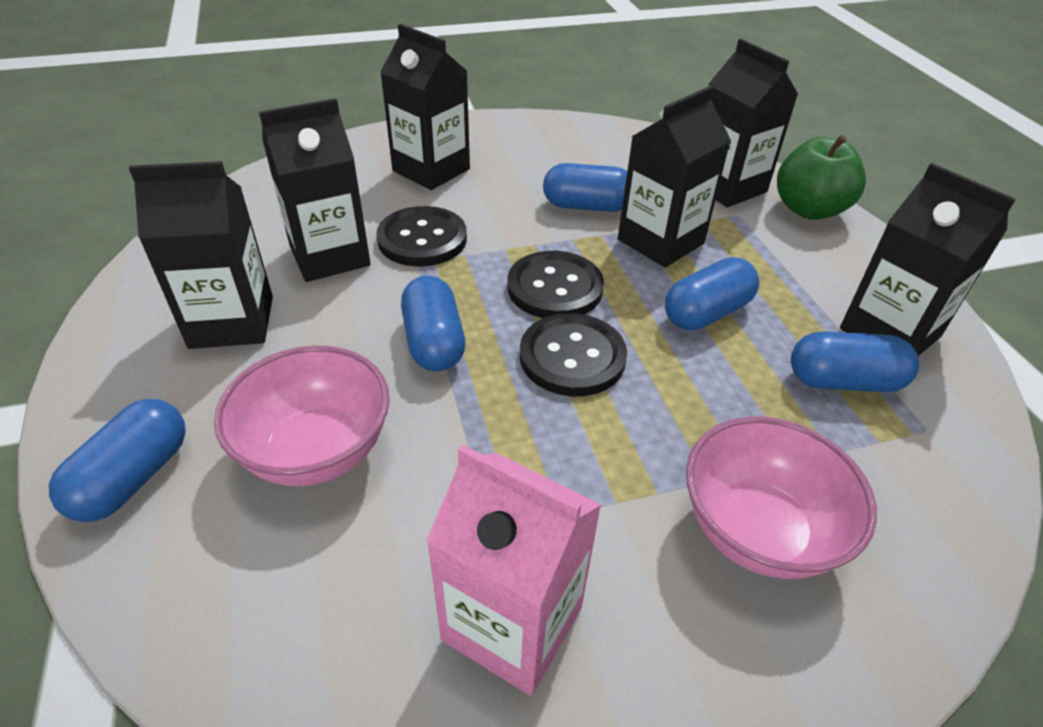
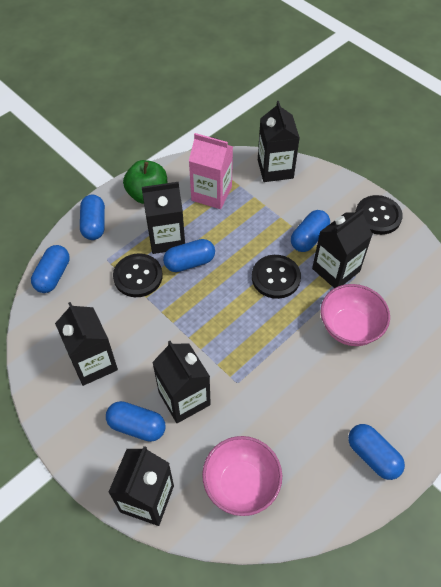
blue capsule: [49,399,186,522] [401,276,465,371] [543,163,627,212] [665,257,759,330] [791,331,919,392] = 5 -> [31,245,70,293] [80,195,105,240] [106,401,166,442] [163,239,215,272] [291,210,330,252] [348,424,405,480] = 6

